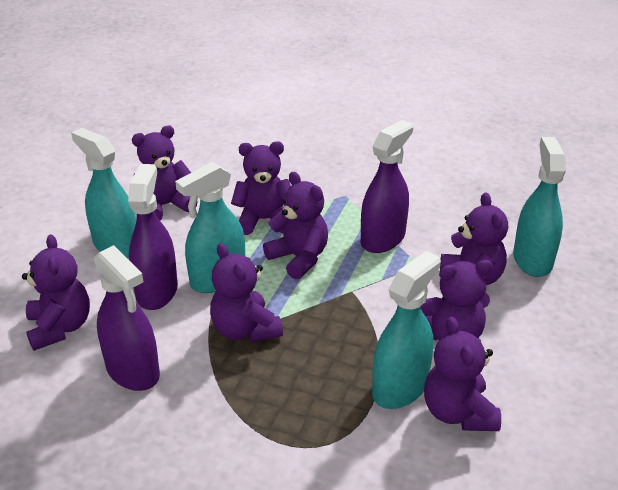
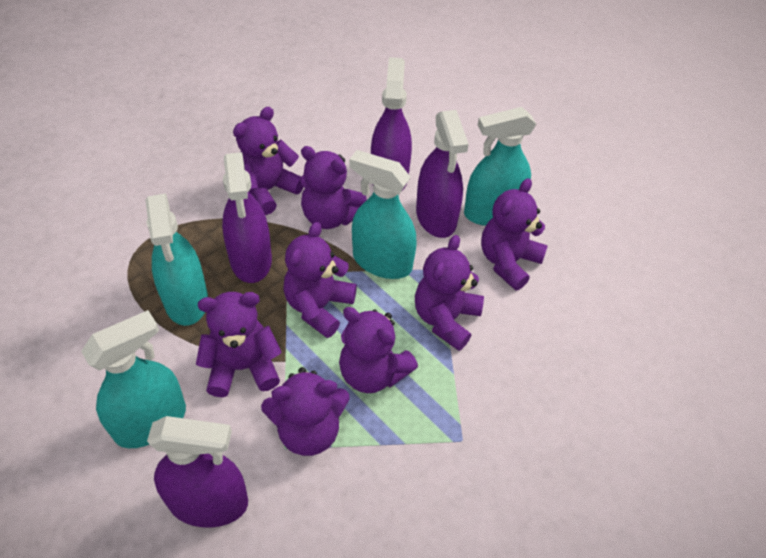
purple spray bottle: [94,245,160,391] [128,164,178,310] [361,120,413,253] = 3 -> [147,416,248,528] [222,152,272,283] [371,57,412,192] [416,110,469,238] = 4

